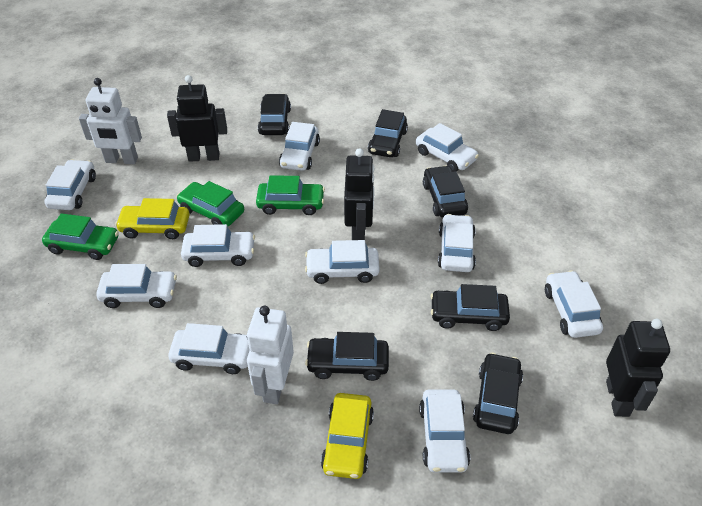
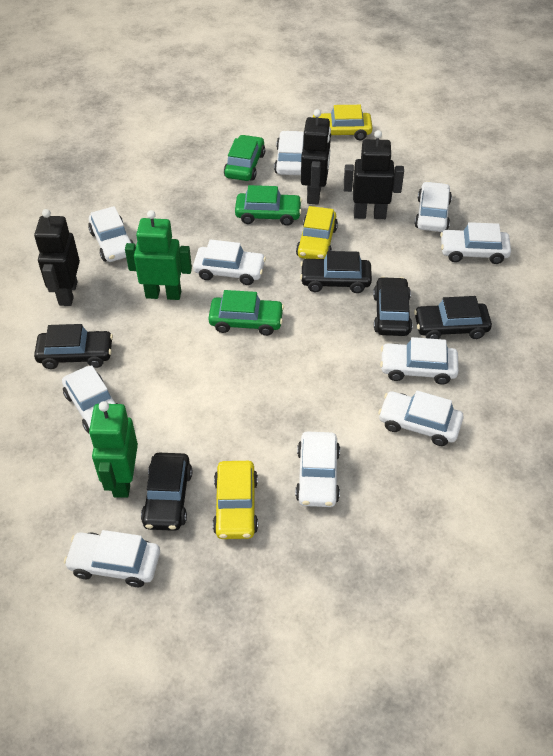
black car: [258,94,291,135] [305,332,389,381] [368,109,408,157] [423,165,468,218] [430,284,510,331] [473,352,523,434] = 6 -> [34,324,113,369] [141,453,192,531] [300,251,372,293] [373,277,413,336] [414,296,492,339] = 5
green robot: none = 0 -> [89,401,138,498] [125,210,192,300] = 2
white robot: [79,78,142,164] [247,306,294,404] = 2 -> none = 0
yellow car: [115,198,190,239] [321,393,374,479] = 2 -> [213,461,258,539] [296,206,338,259] [311,105,372,140] = 3

